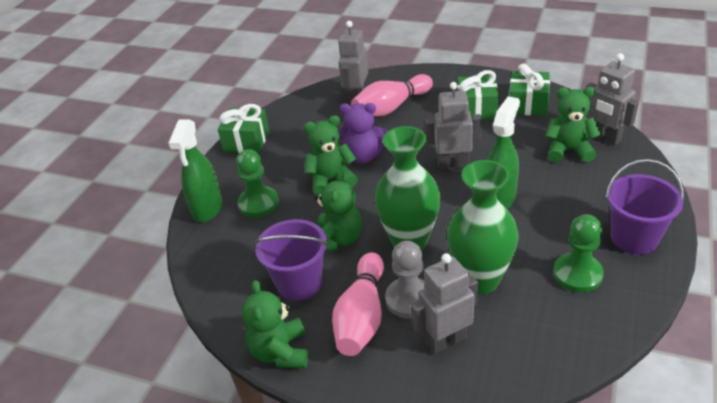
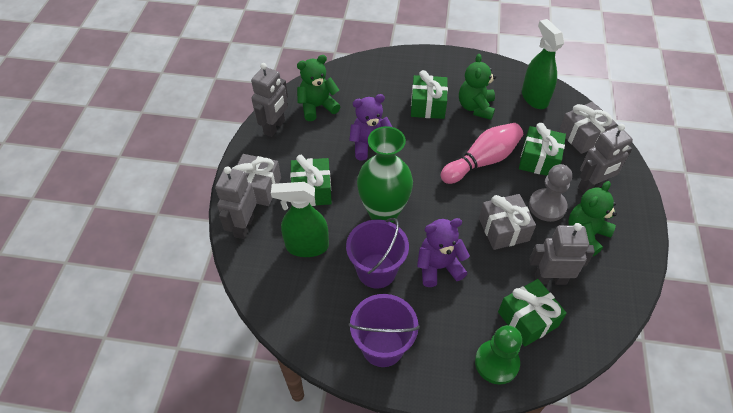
green gift: [218,104,269,153] [457,70,498,119] [509,63,550,116] = 3 -> [290,155,332,206] [411,70,448,119] [498,279,567,347] [519,123,566,176] = 4
green pawn: [236,149,279,218] [553,214,604,293] = 2 -> [475,325,522,385] = 1
green teddy bear: [242,280,308,368] [304,115,358,195] [315,171,362,251] [545,87,601,163] = 4 -> [297,55,340,121] [459,54,496,120] [568,181,617,256] = 3
green vase: [375,126,440,251] [447,160,519,295] = 2 -> [357,126,413,223] = 1
grey gift: none = 0 -> [232,154,281,206] [479,194,536,250] [559,102,616,154] = 3
pink bowling pin: [332,252,384,356] [351,74,433,116] = 2 -> [441,123,523,184] = 1
purple teddy bear: [339,103,388,164] = 1 -> [349,94,392,161] [417,218,470,287] = 2

